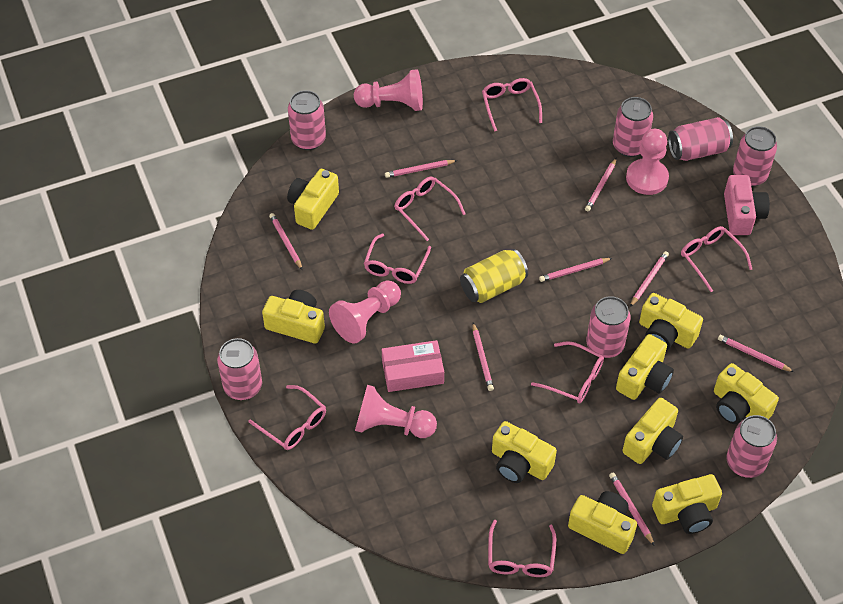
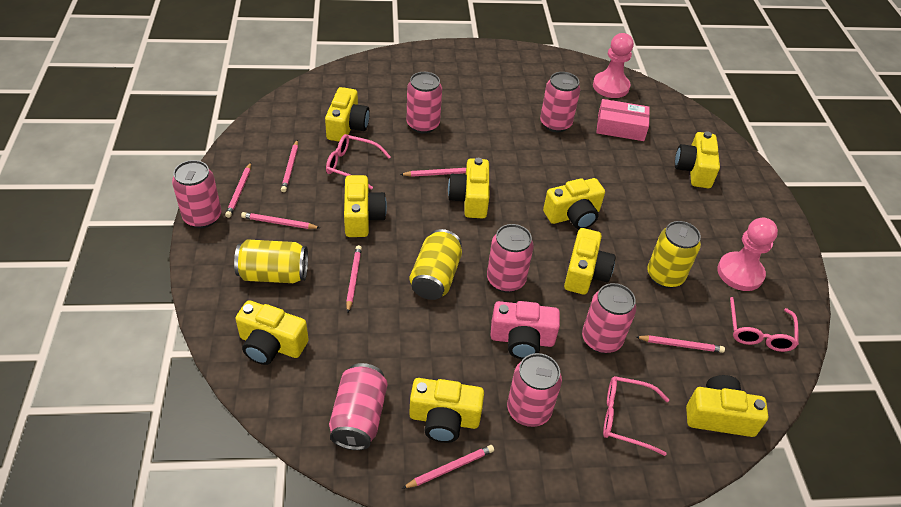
pink glasses: [248,385,326,450] [364,233,431,284] [395,177,466,241] [482,78,542,132] [488,520,556,577] [531,341,604,403] [681,226,752,292] = 7 -> [326,134,391,190] [603,376,669,456] [730,297,799,352] = 3
pink pawn: [329,280,401,344] [354,69,423,111] [355,385,437,438] [626,129,669,195] = 4 -> [593,33,634,98] [717,218,778,291] = 2
pink pencil: [269,213,303,270] [385,160,457,178] [473,323,494,391] [539,258,612,282] [585,158,617,211] [609,472,655,546] [630,251,669,307] [718,335,794,372] = 8 -> [225,162,251,218] [241,212,320,229] [281,140,298,192] [346,245,362,313] [400,168,466,177] [402,445,494,489] [636,335,725,353] = 7
yellow can: [460,249,528,303] = 1 -> [234,239,308,283] [409,229,462,300] [647,221,701,288] = 3

